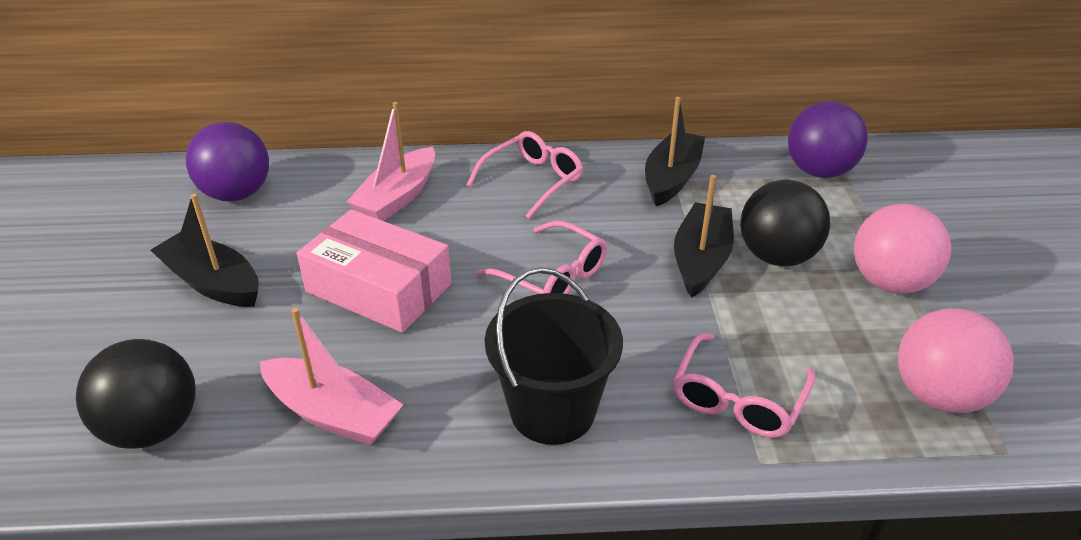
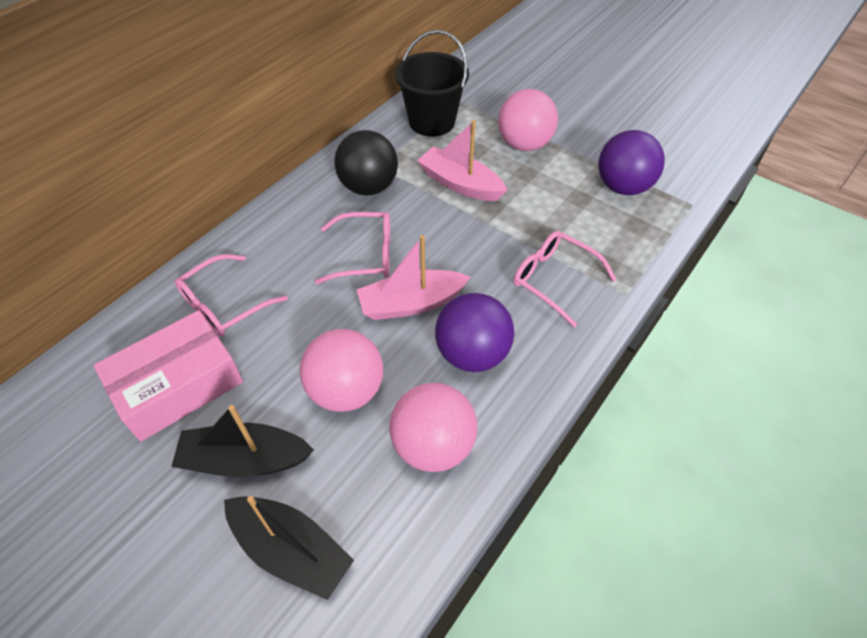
black ball: [76,339,196,449] [740,180,830,266] = 2 -> [334,130,398,195] = 1
black boat: [151,194,259,307] [645,97,705,206] [674,175,734,298] = 3 -> [171,405,314,477] [224,496,354,600] = 2
pink ball: [854,204,951,294] [898,308,1014,413] = 2 -> [300,329,383,412] [389,383,477,472] [498,89,558,151] = 3

